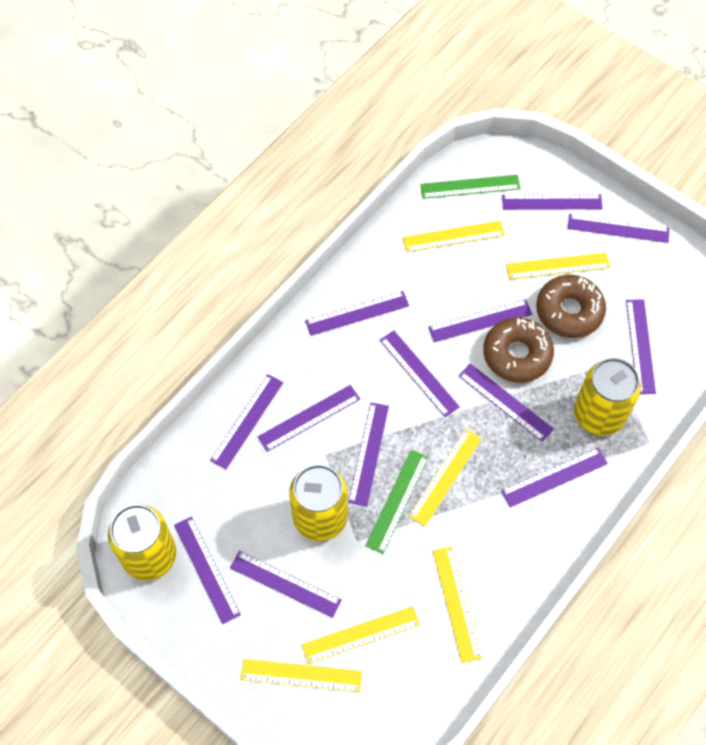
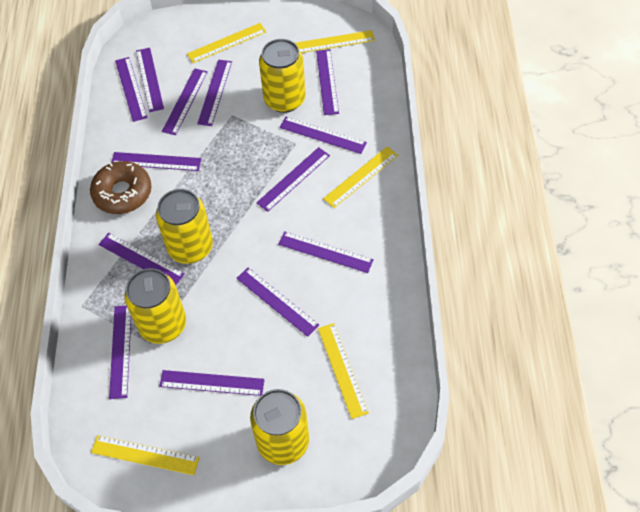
brown donut: [483,317,554,383] [536,275,606,338] = 2 -> [90,161,151,214] = 1
green ruler: [365,450,428,554] [420,175,520,199] = 2 -> none = 0
yellow can: [108,504,176,581] [289,464,348,541] [574,358,641,436] = 3 -> [124,268,186,344] [156,189,213,264] [250,389,309,465] [259,39,305,113] = 4
yellow ruler: [241,659,362,692] [302,606,420,664] [403,221,505,252] [409,429,482,526] [433,547,482,663] [506,253,610,279] = 6 -> [91,435,200,475] [187,23,267,63] [295,30,375,53] [318,323,369,419] [323,146,398,208] = 5

